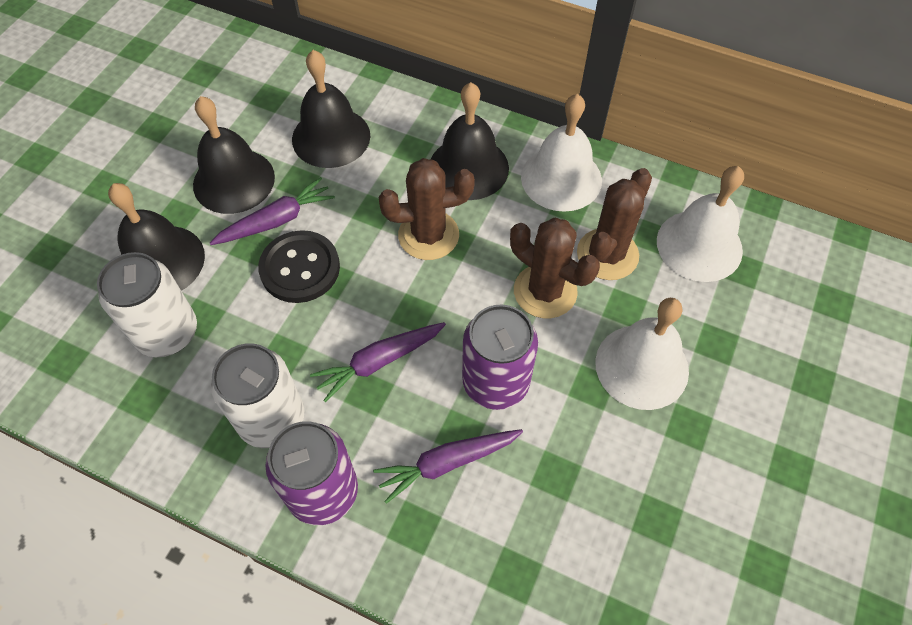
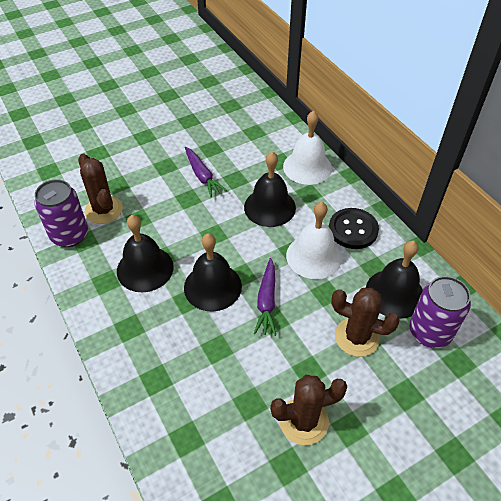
purple carrot: [210,177,335,245] [310,322,446,402] [373,429,523,504] = 3 -> [185,147,227,197] [254,258,276,336] = 2
white bell: [521,94,602,212] [595,298,689,410] [657,166,744,282] = 3 -> [283,111,332,185] [286,202,342,279] = 2
white can: [97,252,197,357] [211,343,304,448] = 2 -> none = 0

